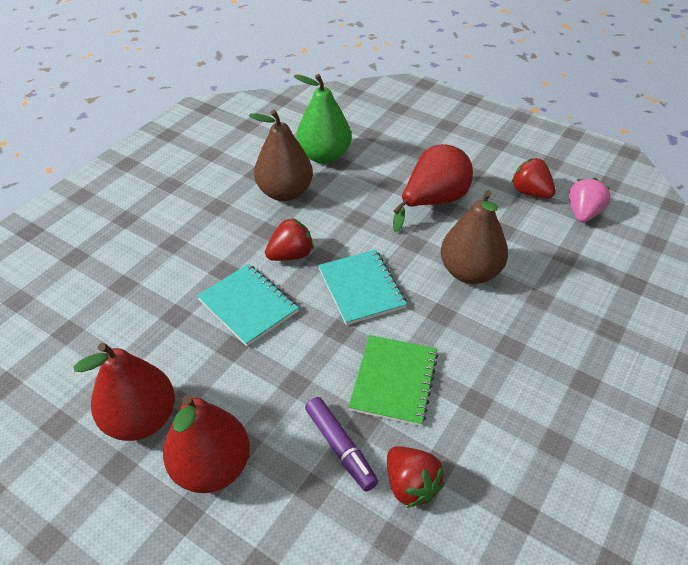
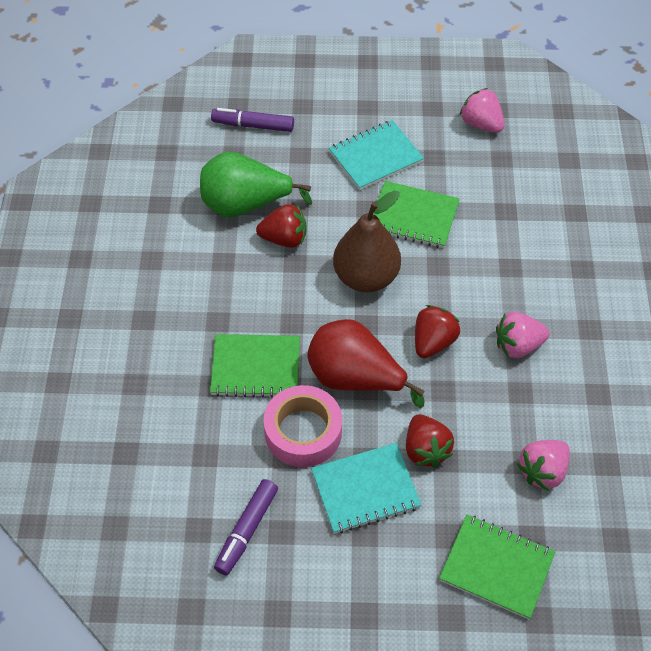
brown pear: [249,110,313,201] [441,190,508,284] = 2 -> [333,191,401,293] = 1
green notebook: [348,335,438,426] = 1 -> [210,334,300,398] [373,181,460,248] [439,514,555,620] = 3
pink strawberry: [569,178,610,222] = 1 -> [460,88,504,133] [496,312,550,358] [517,440,570,491] = 3
pink tape: none = 0 -> [263,385,342,467] = 1
purple marker: [305,397,378,491] = 1 -> [211,108,294,132] [214,479,278,575] = 2
red pear: [74,343,175,441] [163,395,250,493] [393,144,473,232] = 3 -> [307,319,424,408] = 1

